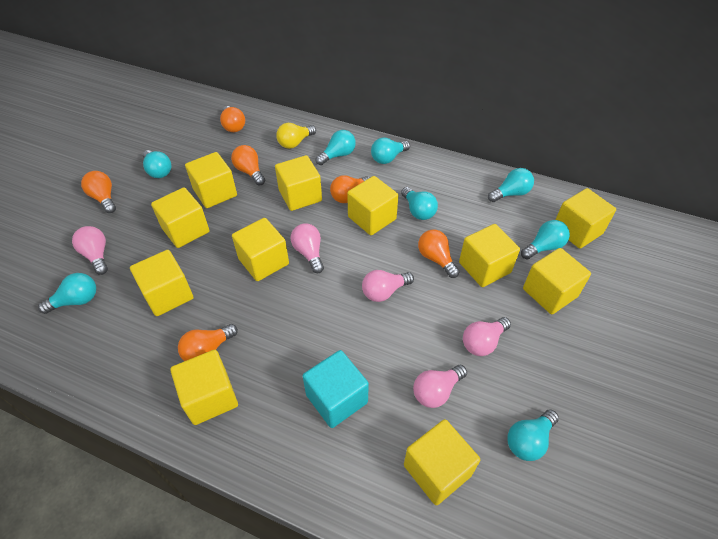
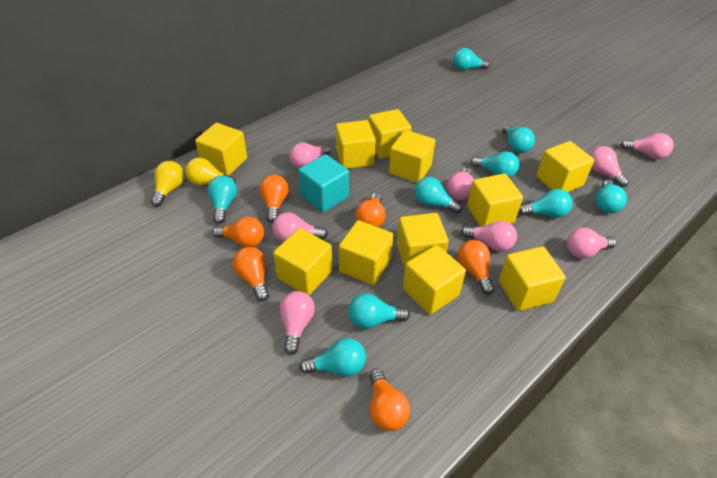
pink light bulb: [72,226,108,275] [291,223,324,273] [362,270,414,302] [413,365,467,408] [463,317,511,356] = 5 -> [272,212,328,242] [280,291,315,355] [290,142,331,169] [447,168,474,200] [461,221,517,252] [567,228,617,259] [589,146,629,187] [620,133,674,159] = 8
turquoise light bulb: [38,273,96,314] [143,150,171,178] [316,130,356,165] [371,138,410,164] [401,187,438,220] [488,168,534,202] [507,409,559,461] [521,220,570,260] = 8 -> [207,176,237,224] [299,338,366,377] [348,293,410,329] [414,177,462,214] [453,48,490,70] [471,151,519,178] [502,125,535,153] [518,189,573,218] [595,180,627,213] = 9
yellow light bulb: [276,123,316,149] = 1 -> [150,161,184,207] [185,158,236,186] = 2

